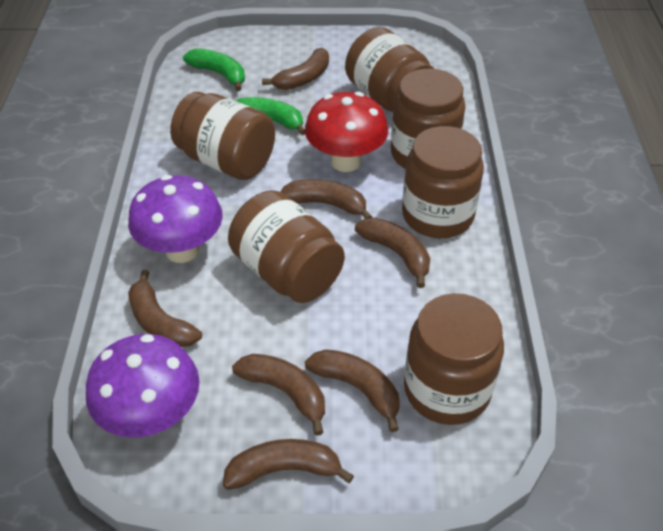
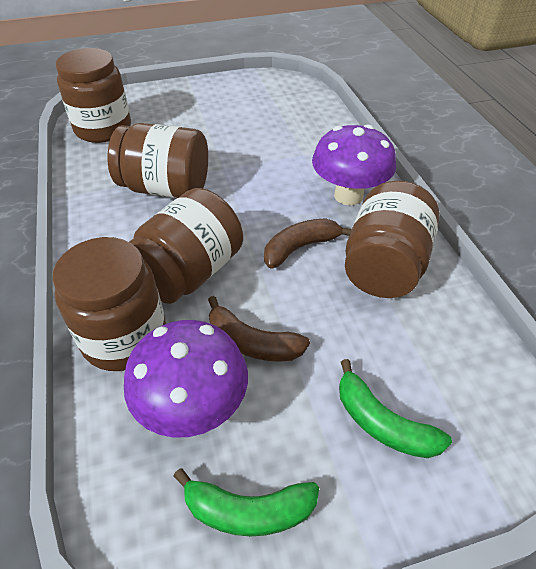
brown banana: [128,270,202,347] [223,439,354,490] [232,354,325,436] [262,48,329,90] [281,179,372,219] [305,349,400,432] [355,218,430,288] = 7 -> [208,296,310,362] [264,218,351,268] = 2
brown jar: [170,92,275,180] [228,190,345,303] [345,27,434,112] [391,68,465,169] [402,126,484,238] [404,293,504,425] = 6 -> [53,237,166,371] [56,48,131,143] [108,123,208,198] [129,188,243,304] [345,181,440,298] = 5
red mushroom: [305,92,388,172] = 1 -> none = 0

